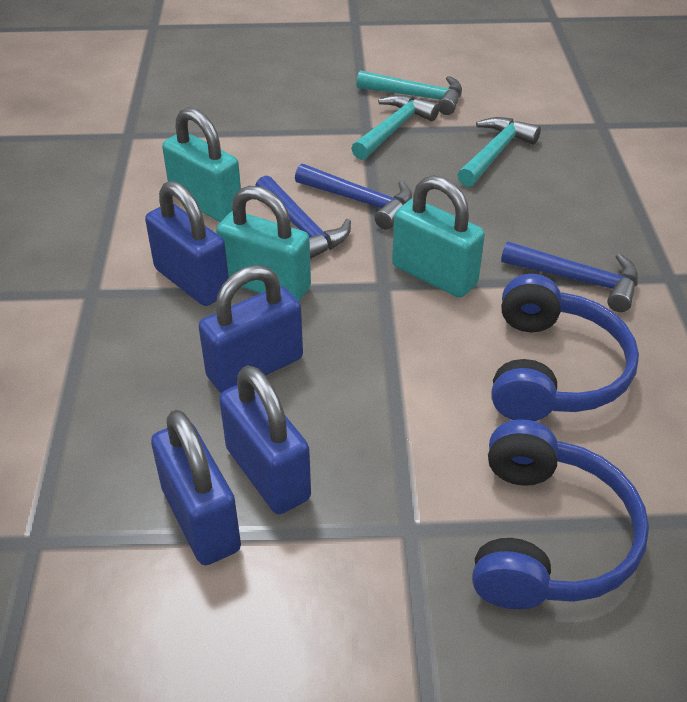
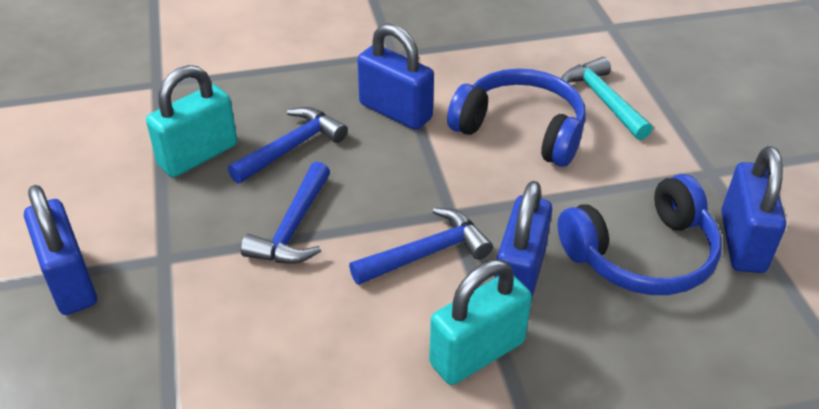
turquoise hammer: [351,95,439,160] [356,70,462,115] [457,117,541,187] = 3 -> [561,57,653,140] = 1
turquoise padlock: [162,107,241,222] [216,186,311,301] [392,175,485,298] = 3 -> [146,65,237,177] [429,260,532,385] = 2

